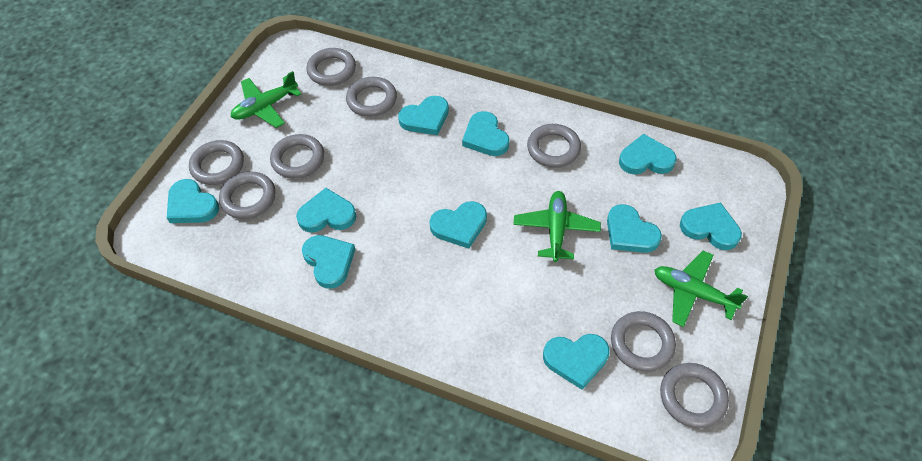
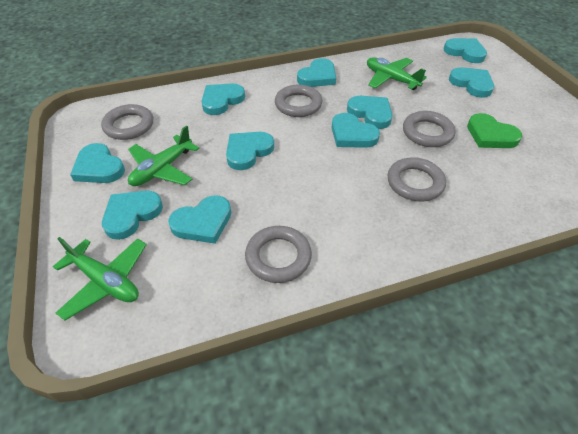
green heart: none = 0 -> [467,113,522,148] = 1
grey ring: [189,140,244,185] [219,171,276,219] [270,134,324,179] [306,48,356,86] [346,77,397,117] [527,124,581,168] [611,311,676,372] [660,363,729,428] = 8 -> [101,104,153,140] [245,226,312,283] [275,84,322,117] [388,157,446,202] [403,111,455,147] = 5

